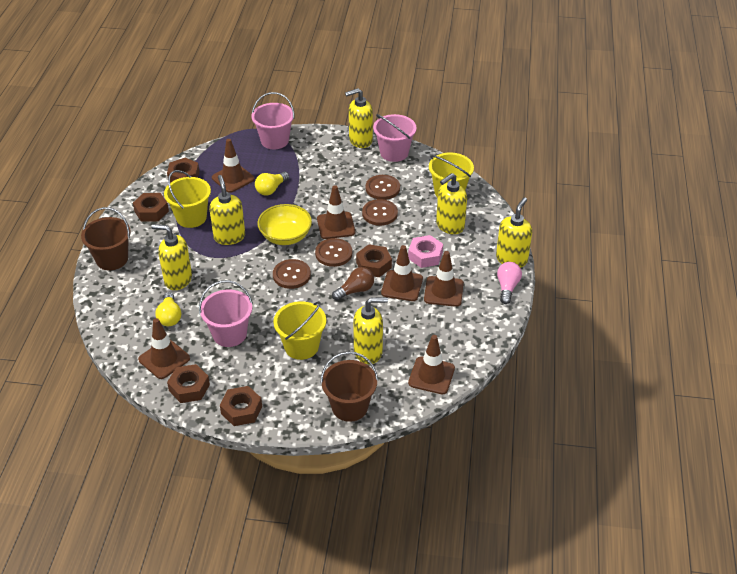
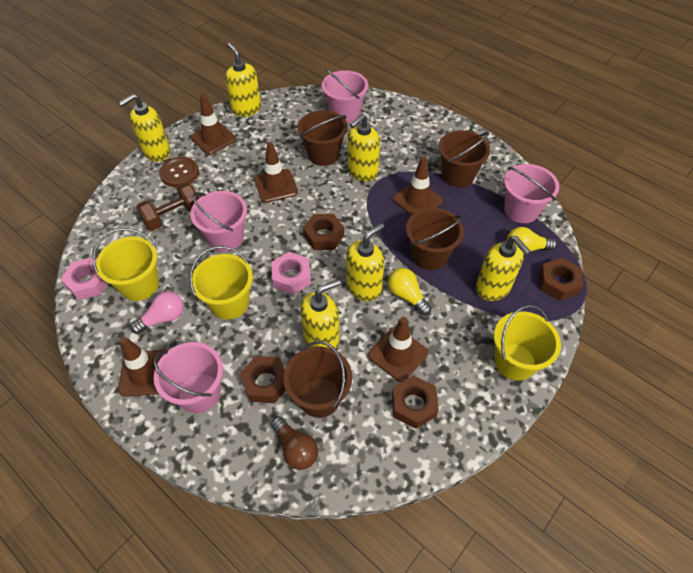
brown bucket: [81,207,131,270] [320,352,378,422] = 2 -> [283,341,352,418] [298,110,347,166] [406,208,464,270] [438,130,490,187] = 4
brown button: [273,259,311,289] [315,238,352,267] [362,199,398,226] [366,175,400,200] = 4 -> [159,157,199,187] = 1
brown dumbbell: none = 0 -> [136,183,199,231] = 1
brown nut: [133,193,169,222] [167,158,200,183] [167,364,210,403] [220,386,262,426] [356,244,392,277] = 5 -> [240,356,285,403] [303,214,344,250] [392,375,439,429] [539,258,583,301] = 4
brown traffic cone: [138,318,190,379] [212,139,255,193] [317,185,355,239] [381,245,423,301] [408,335,455,394] [424,251,464,307] = 6 -> [118,337,168,397] [191,94,236,155] [254,142,298,203] [368,317,428,382] [393,157,443,215] = 5
pink bucket: [199,280,253,347] [252,92,294,149] [373,114,417,162] = 3 -> [154,342,223,413] [190,191,247,252] [322,68,368,123] [504,164,559,223] = 4
pink nut: [408,235,443,268] = 1 -> [61,258,108,300] [271,252,311,295] = 2
yellow bowl: [257,204,312,245] = 1 -> none = 0

